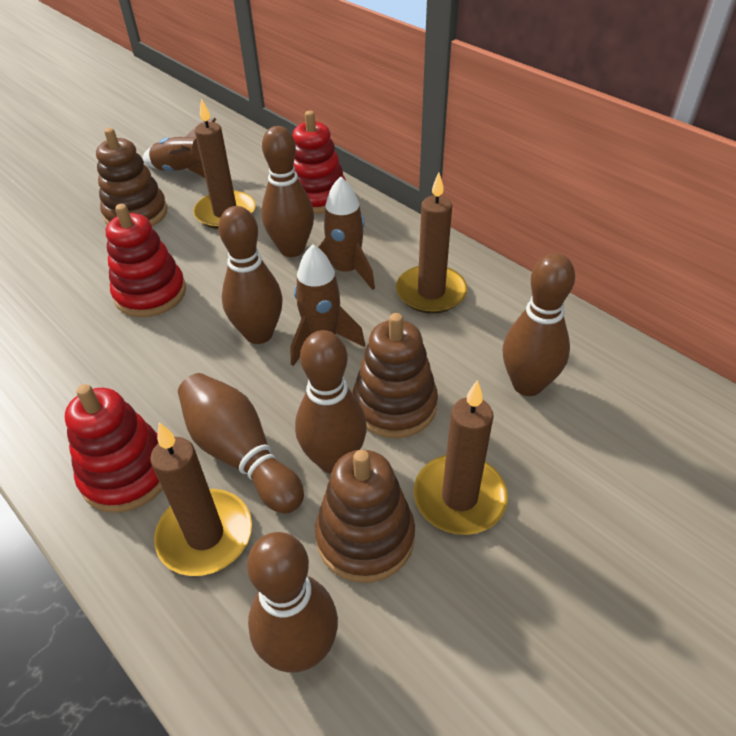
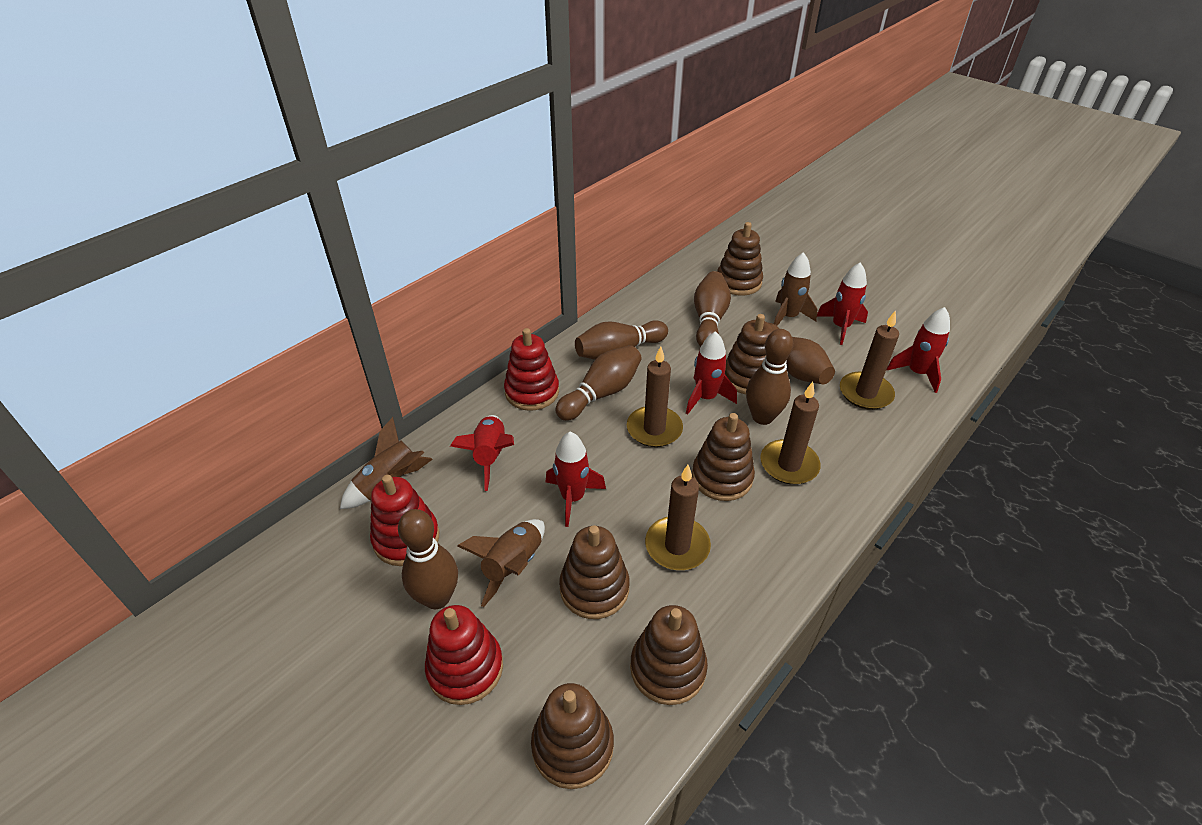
brown stacking toy: [96,128,168,226] [315,450,415,583] [353,313,438,438] = 3 -> [531,683,614,789] [559,525,630,619] [630,605,708,705] [692,413,755,501] [717,222,763,296] [725,314,774,394] = 6
red rocket: none = 0 -> [450,415,514,491] [546,432,606,527] [686,331,737,414] [817,262,868,345] [886,307,950,393] = 5

